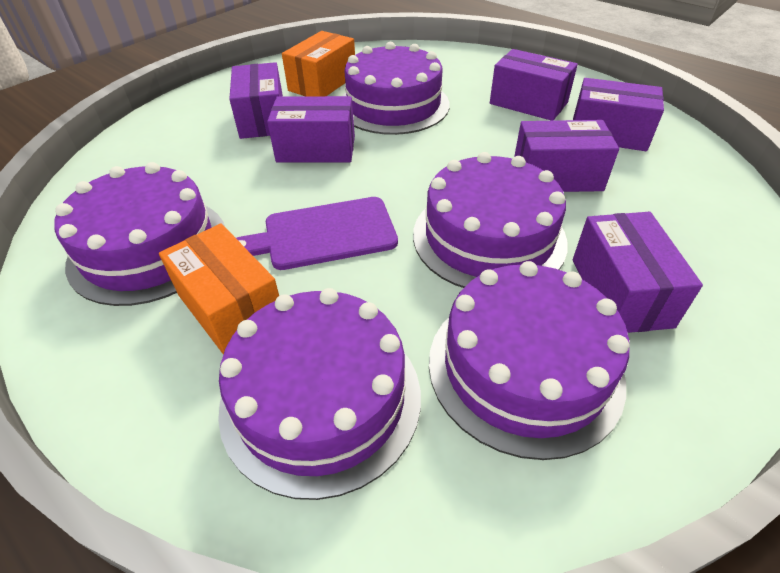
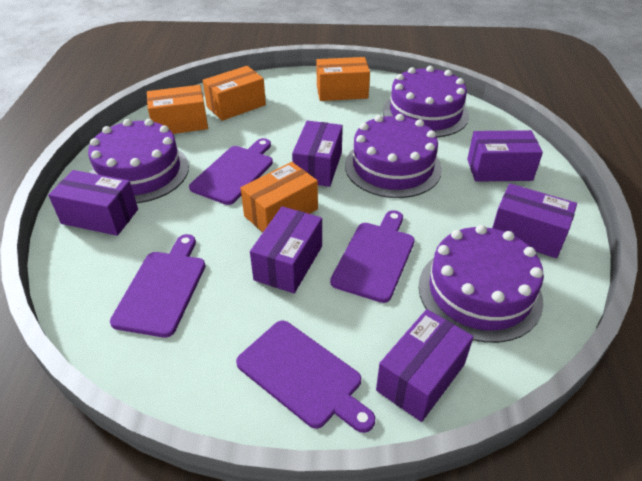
orange box: [159,224,279,355] [282,31,355,96] = 2 -> [147,85,208,134] [202,66,266,121] [241,162,318,232] [317,57,370,101] = 4
purple cake: [54,162,225,306] [218,288,421,500] [342,42,450,135] [413,152,568,288] [429,261,630,460] = 5 -> [88,119,189,203] [345,114,442,198] [383,66,469,137] [419,225,544,343] = 4
purple cutting board: [236,197,398,270] = 1 -> [110,234,206,338] [189,138,273,205] [236,320,375,433] [330,210,415,303] = 4

